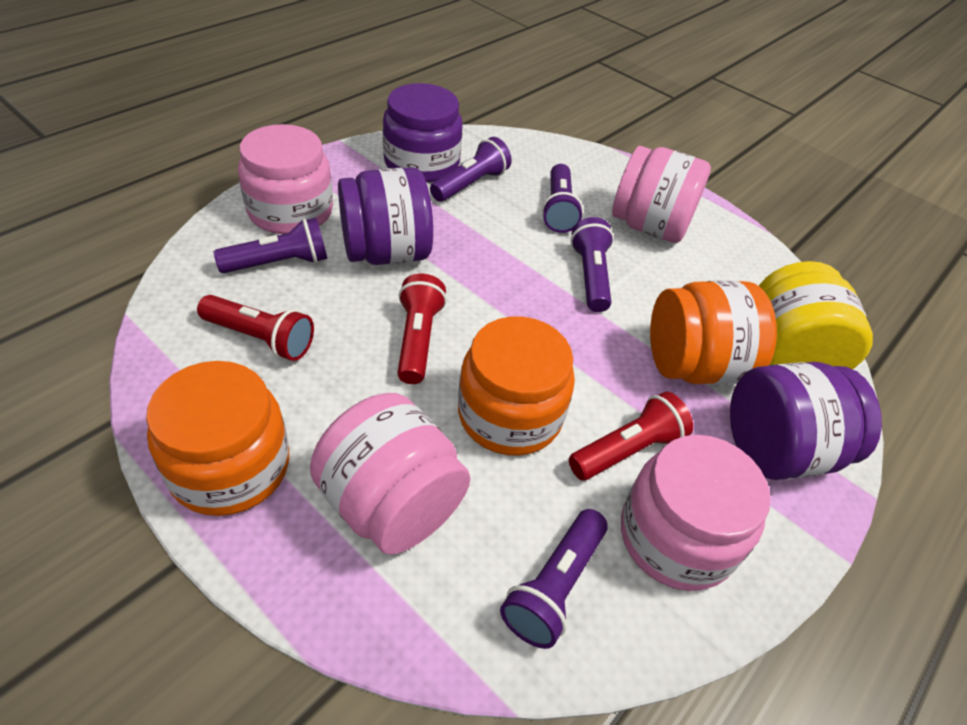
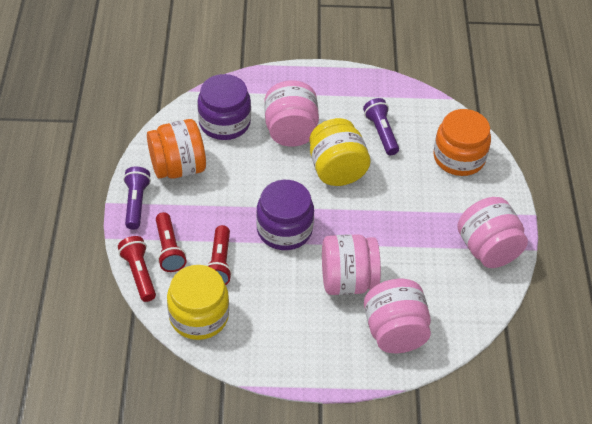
orange jar: [146,361,289,516] [458,317,575,456] [650,281,777,384] = 3 -> [147,119,206,179] [433,109,491,176] = 2
purple flashlight: [214,218,327,273] [430,137,512,202] [500,509,608,649] [542,164,583,233] [571,217,614,312] = 5 -> [123,167,151,230] [363,98,399,155] = 2
purple jar: [338,167,433,265] [383,83,463,183] [730,362,882,480] = 3 -> [197,74,251,140] [256,180,314,250] = 2
yellow jar: [759,261,873,369] = 1 -> [167,265,229,340] [309,118,370,186] = 2

